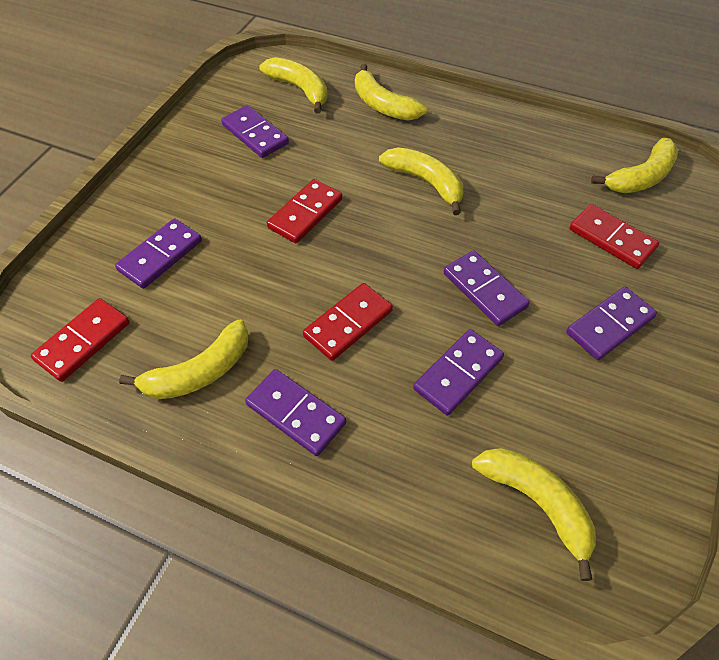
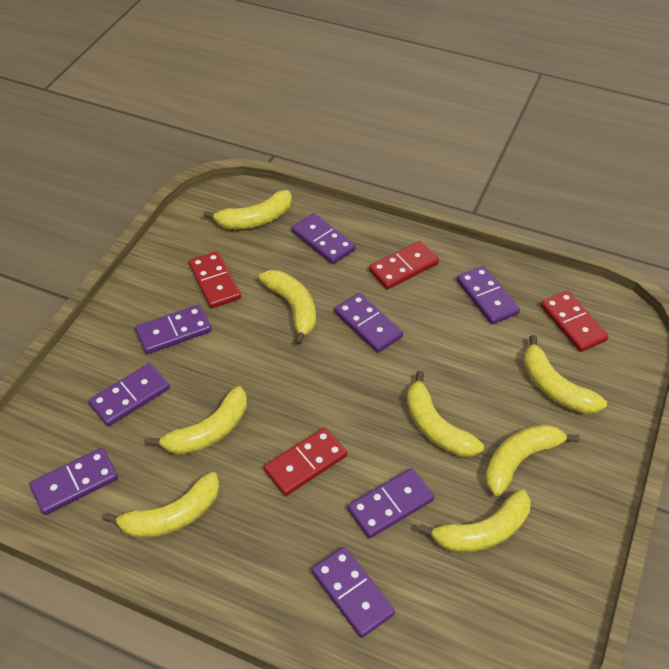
purple domino: [115,218,202,289] [221,105,289,158] [245,369,346,456] [413,329,504,416] [444,250,530,326] [566,287,657,360] = 6 -> [29,448,118,515] [88,363,170,427] [135,305,212,354] [292,213,356,264] [312,547,395,638] [334,293,403,353] [348,468,434,538] [457,266,520,325] = 8
yellow banana: [119,320,249,399] [259,57,327,114] [355,64,427,121] [379,147,463,215] [472,448,596,581] [591,138,678,193] = 6 -> [103,472,220,538] [147,386,247,455] [204,190,292,229] [259,270,316,345] [407,371,484,457] [418,489,531,553] [485,424,580,496] [524,335,607,414] = 8

